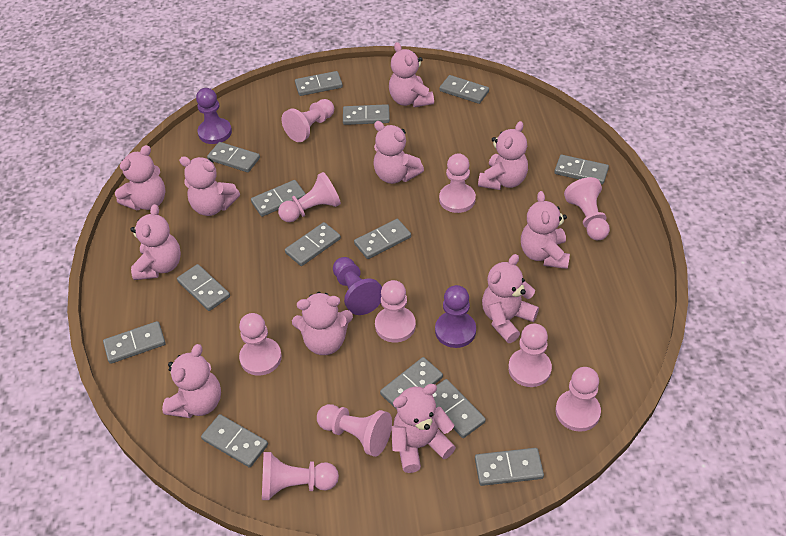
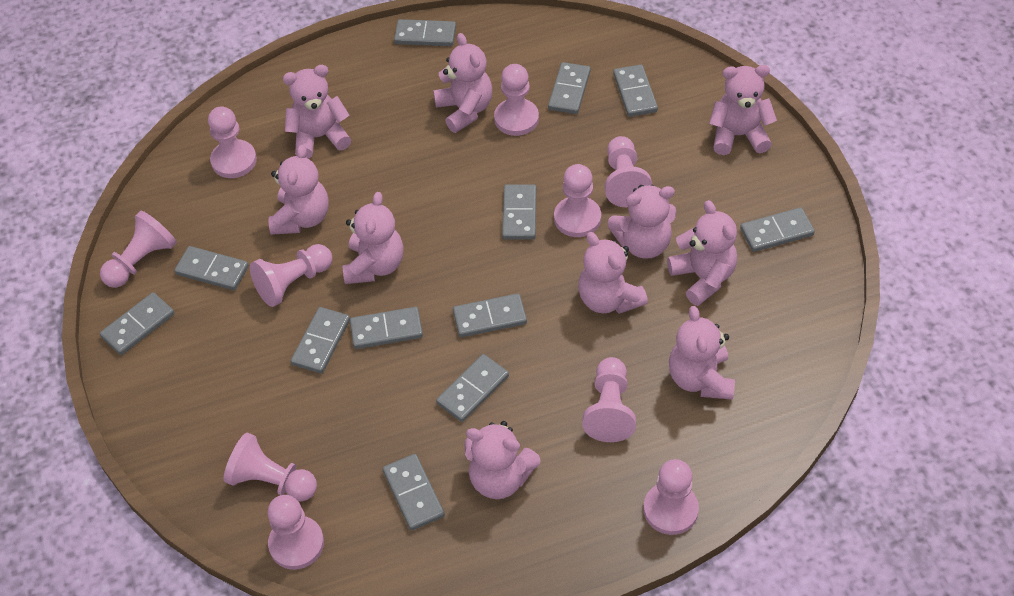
grey domino: [103,321,166,364] [177,264,230,311] [201,414,268,468] [207,142,260,172] [251,180,306,217] [285,222,341,266] [295,71,343,96] [343,104,390,125] [354,219,411,259] [380,357,443,410] [432,379,486,438] [439,75,489,104] [475,448,544,486] [554,155,609,185] = 14 -> [100,292,175,355] [174,246,249,290] [291,307,350,374] [350,307,423,349] [383,454,445,531] [394,19,456,46] [436,354,509,422] [453,294,527,337] [502,184,537,240] [548,62,591,114] [613,64,658,117] [740,207,815,252] = 12
pink teddy bear: [115,145,166,210] [130,204,181,280] [162,344,221,418] [179,156,240,216] [292,292,353,355] [373,121,424,184] [389,42,434,107] [391,384,456,473] [478,121,528,190] [482,254,539,343] [521,191,570,269] = 11 -> [269,145,329,235] [283,65,351,159] [343,192,403,284] [433,33,492,133] [464,421,541,499] [578,232,648,314] [608,185,676,259] [667,200,737,306] [669,306,735,400] [709,65,777,155] = 10
purple pawn: [196,88,232,144] [333,257,382,315] [435,285,476,348] = 3 -> none = 0

